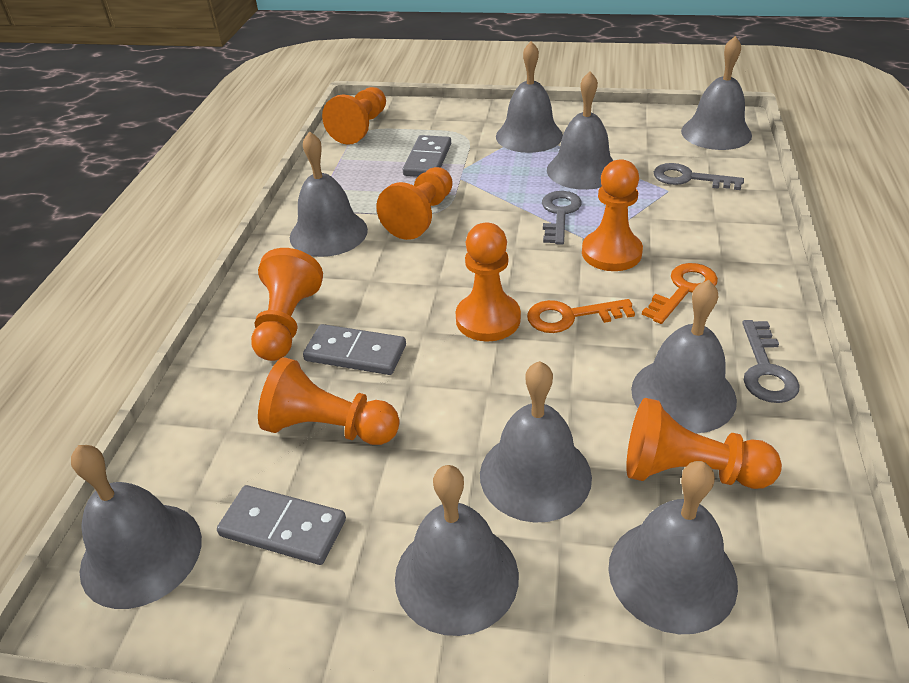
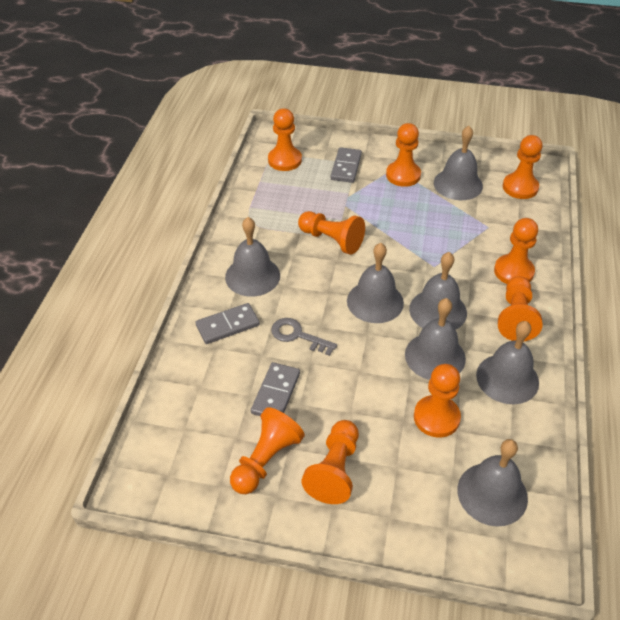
grey bell: [71,445,202,609] [290,131,368,257] [395,465,519,636] [480,361,592,523] [496,41,563,153] [547,71,614,190] [608,461,738,634] [631,280,737,434] [681,36,752,150] = 9 -> [225,217,280,297] [347,243,404,323] [405,298,466,380] [409,252,467,330] [434,126,483,200] [457,439,528,527] [476,321,539,404] = 7
grey key: [542,191,582,245] [654,163,744,190] [742,320,800,403] = 3 -> [271,318,337,356] = 1
orange key: [527,299,635,333] [642,263,718,324] = 2 -> none = 0
orange pawn: [251,248,323,361] [258,357,400,445] [322,87,386,145] [376,167,453,240] [456,223,521,342] [582,159,643,271] [626,398,782,489] = 7 -> [230,407,305,494] [268,108,302,171] [298,211,365,255] [301,420,359,504] [386,123,421,187] [414,364,461,438] [494,218,538,284] [498,276,542,342] [503,135,542,199] = 9

